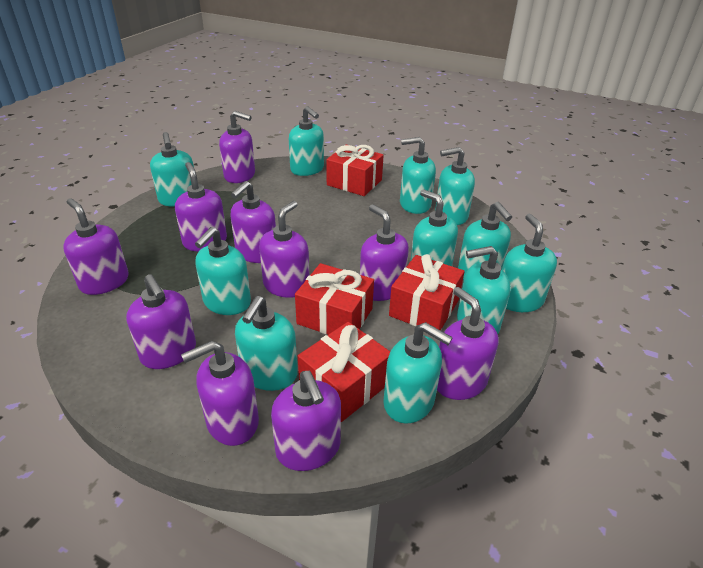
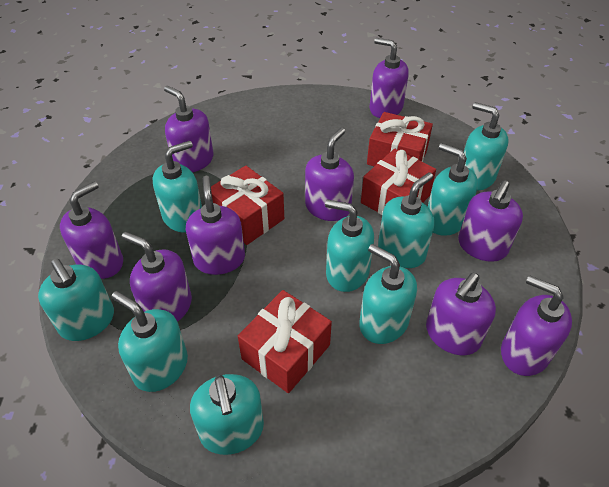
purple soap dispenser: [63,198,128,295] [126,274,196,369] [175,162,227,251] [181,341,259,446] [219,111,255,183] [230,181,276,263] [259,201,309,298] [271,371,341,471] [360,204,409,301] [437,287,499,400] = 10 -> [60,181,123,279] [122,232,192,322] [164,86,214,172] [186,176,245,275] [305,128,354,221] [369,38,409,118] [426,273,496,355] [458,180,523,262] [501,275,572,376] = 9
turquoise soap dispenser: [150,132,194,207] [195,227,251,315] [235,296,298,391] [289,106,324,176] [383,322,453,423] [400,137,436,214] [410,189,458,266] [435,147,475,225] [457,246,511,334] [458,202,512,281] [502,214,557,312] = 11 -> [38,259,114,341] [112,291,188,392] [152,141,202,233] [190,374,264,455] [325,199,374,292] [359,244,417,344] [378,172,435,268] [428,143,478,236] [464,102,508,191] = 9

